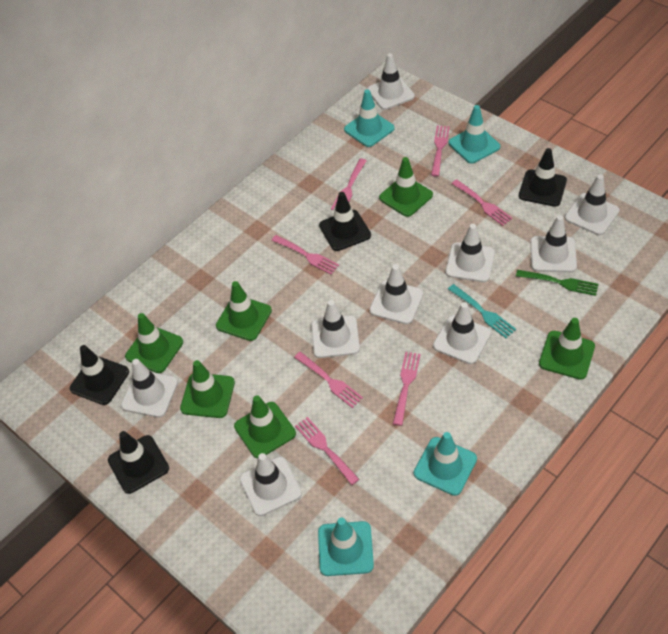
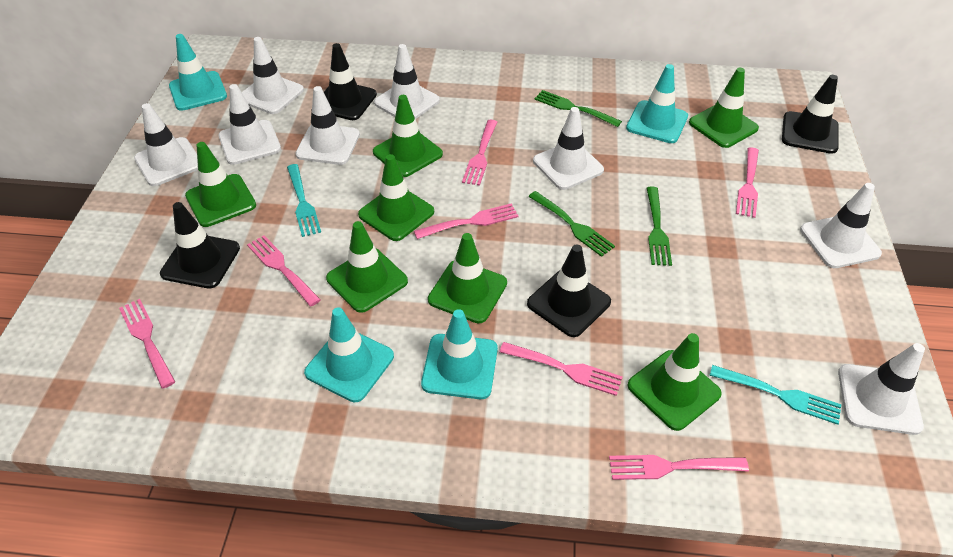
green fork: [516,270,598,296] = 1 -> [528,191,615,257] [534,90,622,127] [647,187,672,266] = 3
green traffic cone: [125,313,183,373] [180,360,235,418] [216,281,272,341] [234,395,296,458] [379,157,433,217] [539,318,595,380] = 6 -> [185,142,256,227] [326,221,408,313] [358,154,434,241] [373,95,443,177] [428,233,507,323] [628,333,722,431] [689,68,759,148] = 7
turquoise fork: [448,284,516,338] = 1 -> [287,164,321,237] [709,365,842,425] = 2
white traffic cone: [121,359,178,417] [239,453,302,516] [311,300,360,358] [368,53,415,110] [369,264,423,324] [433,302,491,364] [446,224,495,282] [530,215,577,272] [565,174,620,235] = 9 -> [134,103,198,186] [218,84,281,165] [242,37,304,114] [295,86,360,165] [374,44,440,119] [533,107,604,190] [800,183,882,268] [838,343,925,435] = 8

